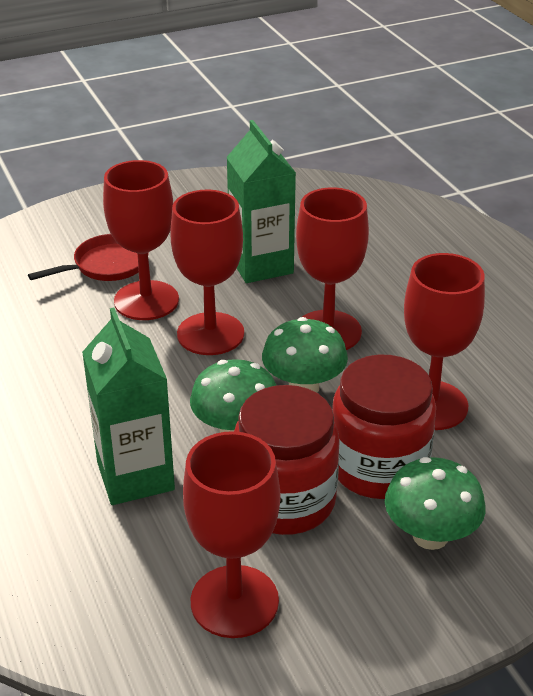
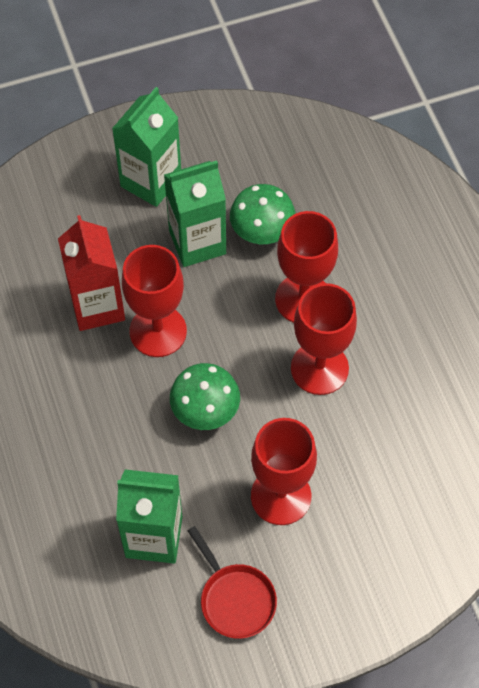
green carton: [82,308,175,505] [226,120,296,283] = 2 -> [112,87,181,207] [116,469,182,564] [164,160,226,267] = 3
green mushroom: [190,359,277,433] [262,317,348,393] [385,457,486,550] = 3 -> [170,363,240,430] [230,184,296,244] = 2
red carton: none = 0 -> [58,215,125,331] = 1
red goblet: [103,160,179,320] [171,189,244,355] [183,431,280,638] [296,187,369,350] [404,253,485,430] = 5 -> [122,245,187,357] [251,418,317,525] [275,211,338,323] [291,283,357,395] = 4
red jar: [234,385,340,535] [332,355,436,499] = 2 -> none = 0

